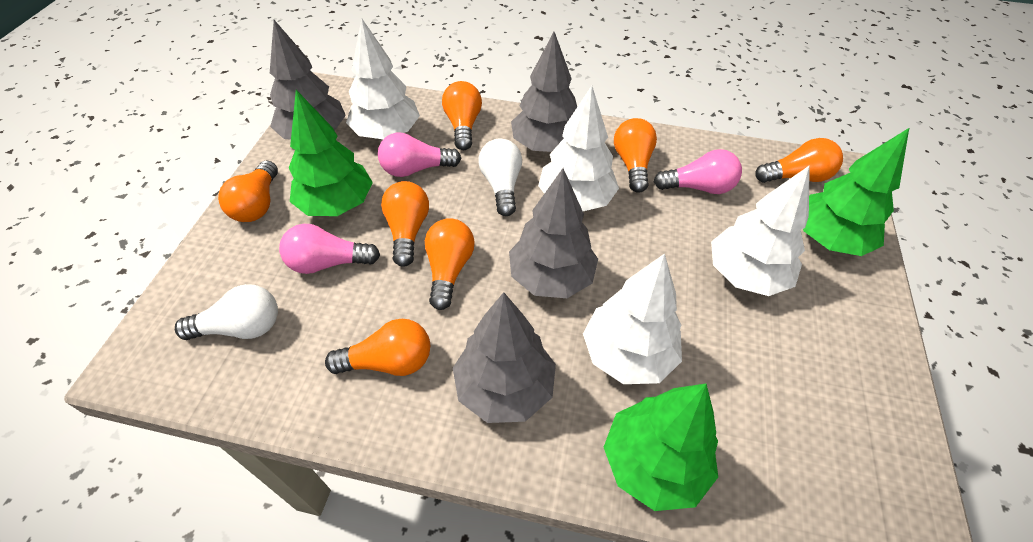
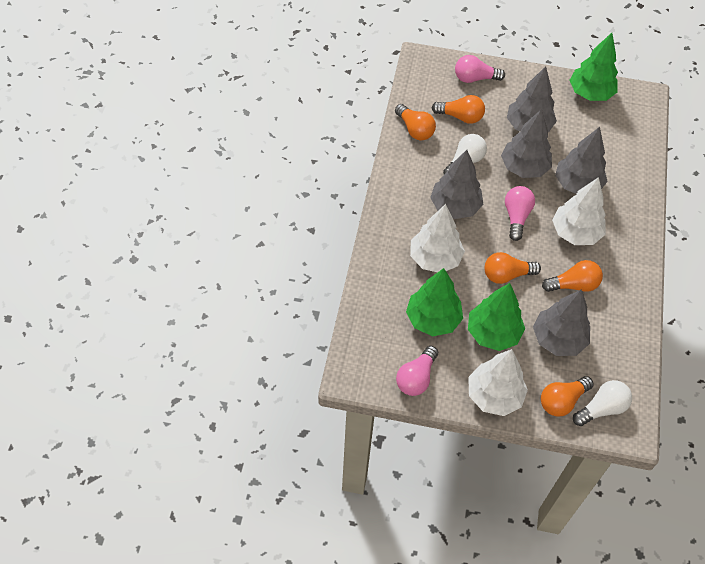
grey tree: [270,20,346,140] [453,292,556,423] [509,168,598,298] [511,32,577,152] = 4 -> [430,150,483,219] [501,109,552,178] [507,66,557,132] [533,289,590,356] [555,127,608,194] = 5
orange light bulb: [218,160,278,222] [325,319,430,376] [381,181,429,267] [425,218,475,310] [442,81,482,150] [614,118,657,193] [755,138,843,183] = 7 -> [395,104,436,140] [432,95,485,124] [485,252,541,284] [541,376,594,417] [542,260,603,292] = 5
white tree: [346,18,420,139] [538,86,619,211] [583,254,682,384] [711,165,810,296] = 4 -> [410,204,465,272] [468,349,528,416] [552,177,606,245] = 3

